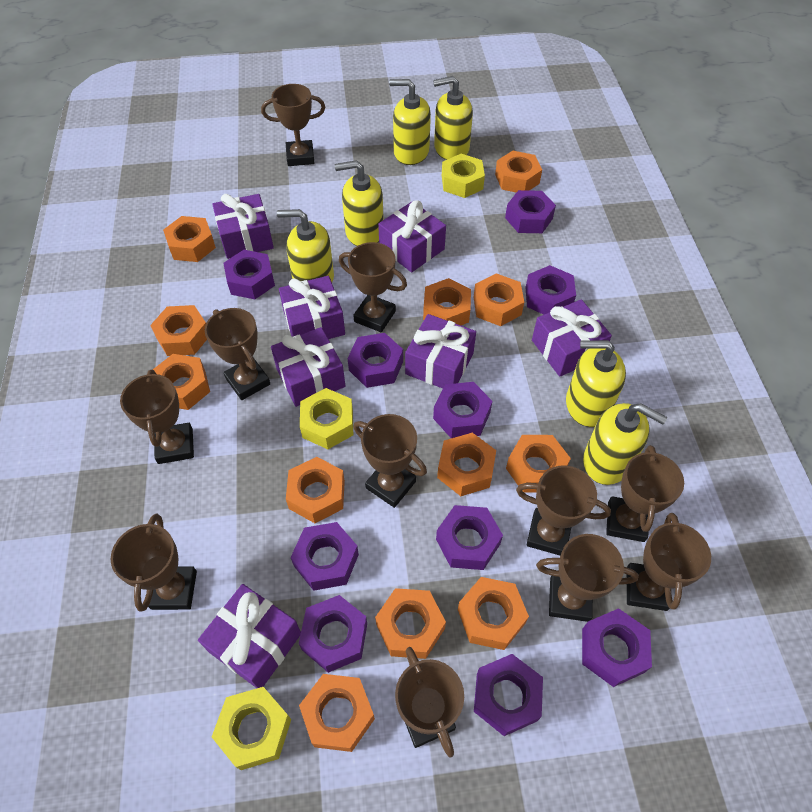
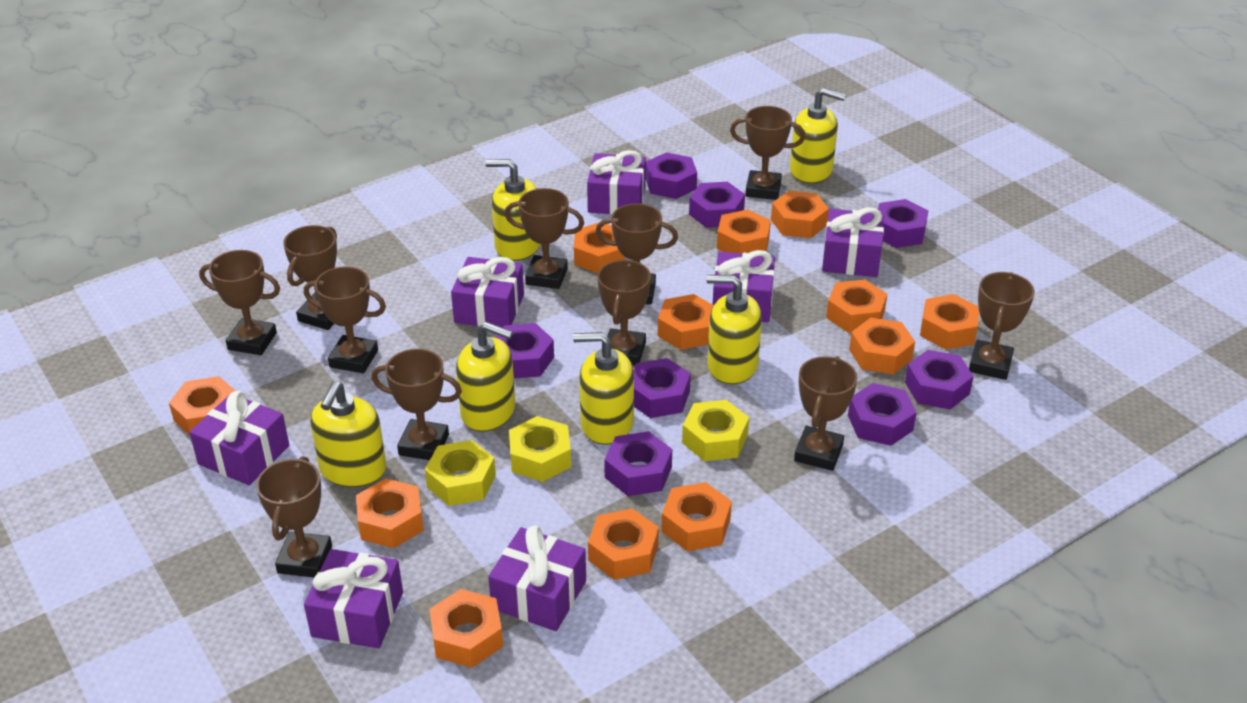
purple nut: [223,250,275,299] [291,522,359,591] [299,595,367,673] [348,333,403,388] [433,382,492,438] [436,505,503,570] [474,654,543,736] [505,190,556,233] [525,265,576,315] [582,608,652,687] = 10 -> [495,323,554,378] [604,431,672,496] [633,358,691,418] [646,152,697,199] [689,182,745,228] [848,383,917,446] [878,199,928,248] [905,350,974,409] = 8

